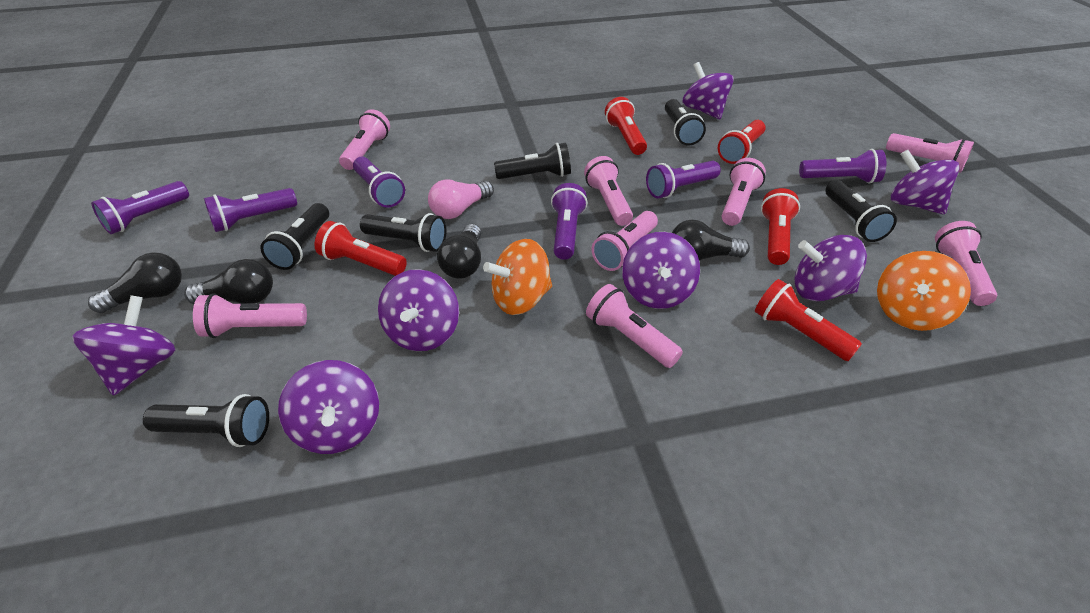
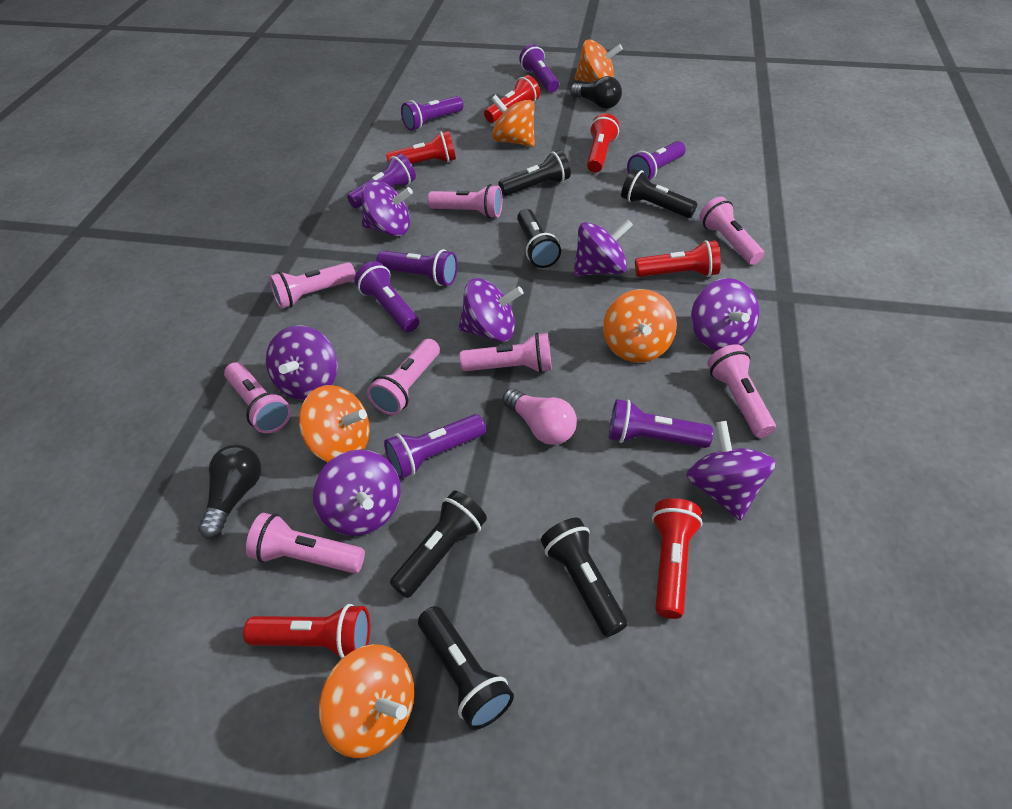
black light bulb: [88,252,182,313] [184,259,273,304] [437,224,481,279] [672,219,750,261] = 4 -> [198,445,261,539] [570,76,622,109] = 2
orange spinning top: [483,239,552,315] [877,251,971,331] = 2 -> [299,385,370,462] [319,644,414,758] [491,95,535,147] [575,39,623,82] [603,289,677,363] = 5
purple flashlight: [91,181,189,234] [204,188,297,232] [353,157,405,208] [551,183,587,260] [646,161,721,198] [799,149,886,184] = 6 -> [347,154,416,208] [354,261,419,332] [376,249,458,286] [384,414,486,479] [401,96,463,131] [519,44,559,92] [609,399,713,448] [627,141,686,181] = 8
red flashlight: [314,221,407,276] [605,97,647,155] [718,120,766,164] [755,279,862,361] [761,188,800,265] = 5 -> [243,604,370,659] [386,131,456,164] [484,75,540,123] [587,113,619,173] [635,240,721,277] [652,498,703,619] = 6

